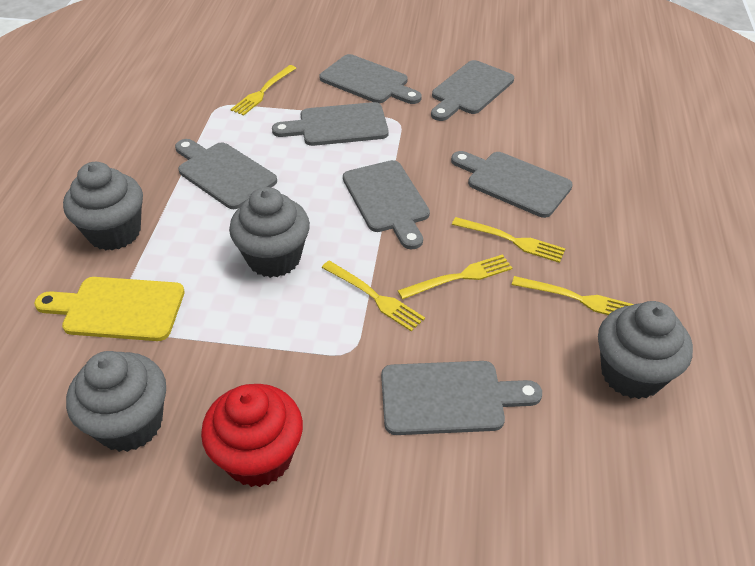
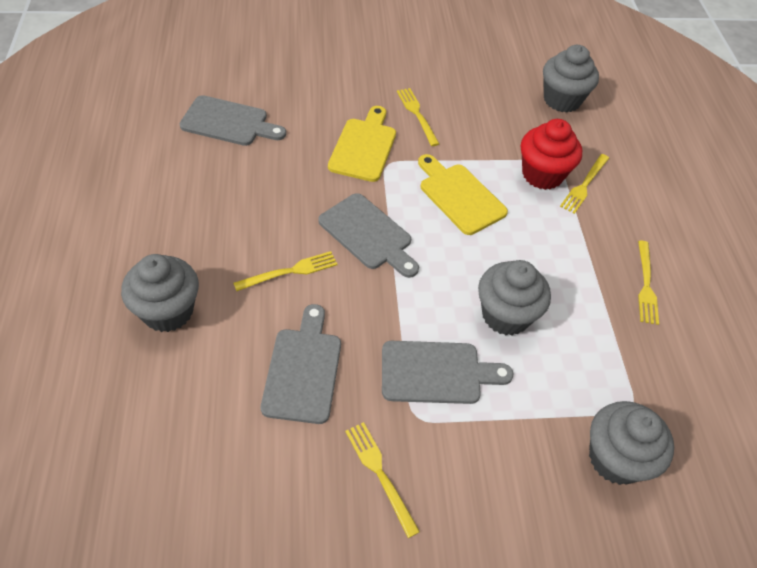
grey cutting board: [175,139,277,209] [272,102,389,146] [320,54,422,104] [343,160,430,250] [381,361,542,435] [431,60,514,121] [451,151,573,218] = 7 -> [180,95,286,146] [261,304,341,424] [318,193,419,278] [382,341,513,404] = 4
yellow cutting board: [34,277,185,341] = 1 -> [328,106,396,182] [418,154,508,235] = 2

